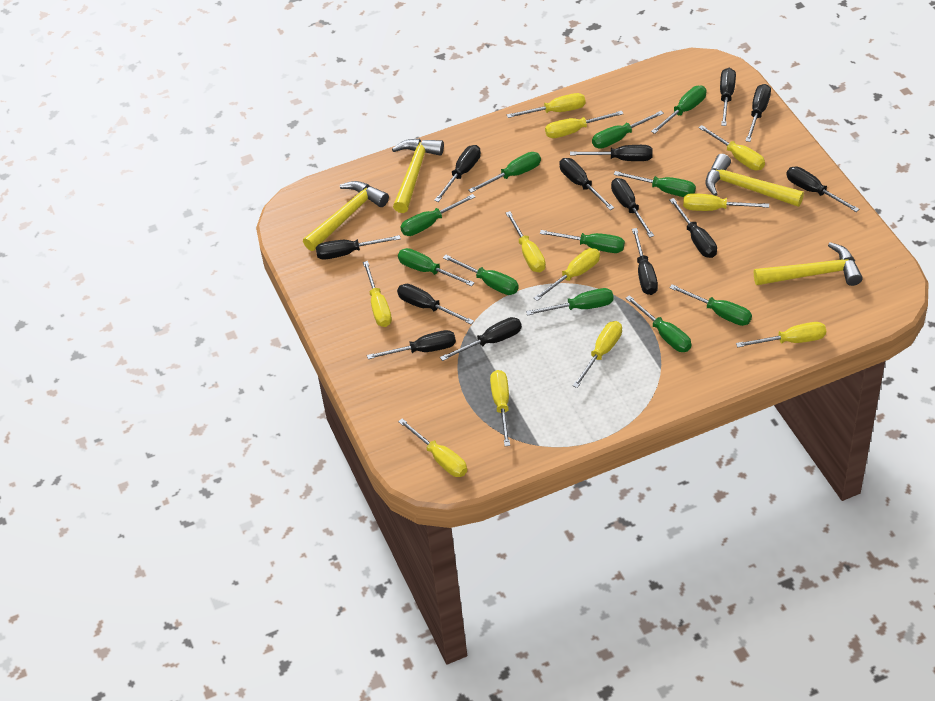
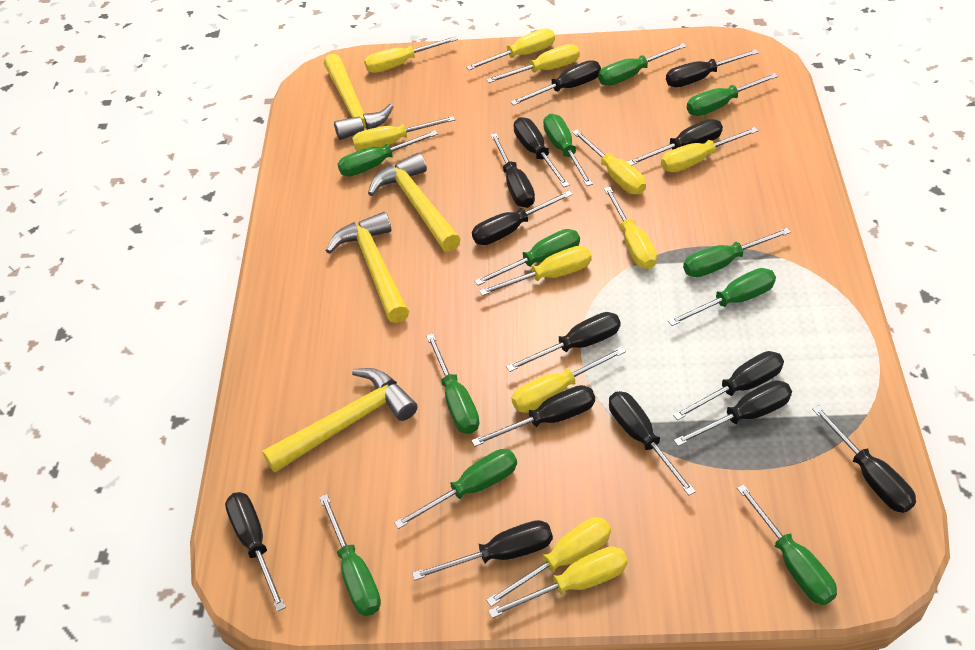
black screwdriver: [316,235,401,259] [367,330,456,359] [397,284,474,324] [434,145,481,202] [440,317,522,361] [559,158,614,210] [570,145,653,161] [611,178,654,238] [632,228,658,295] [669,198,717,258] [720,68,736,126] [745,84,771,142] [786,167,859,212] = 13 -> [225,492,286,612] [412,520,553,581] [471,385,595,447] [472,190,573,245] [490,133,535,208] [506,312,621,372] [511,60,601,105] [514,117,570,187] [609,391,696,495] [627,119,723,165] [666,49,759,87] [673,351,784,420] [674,380,792,446] [812,405,916,513] = 14

